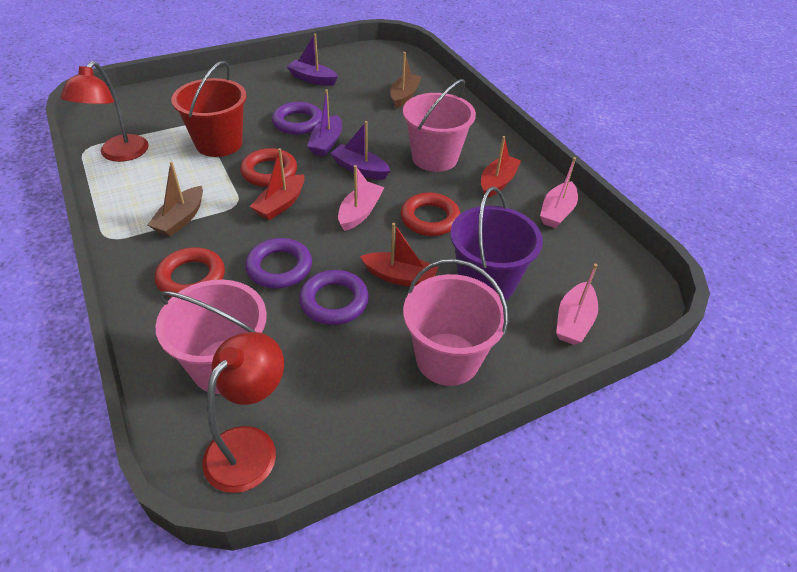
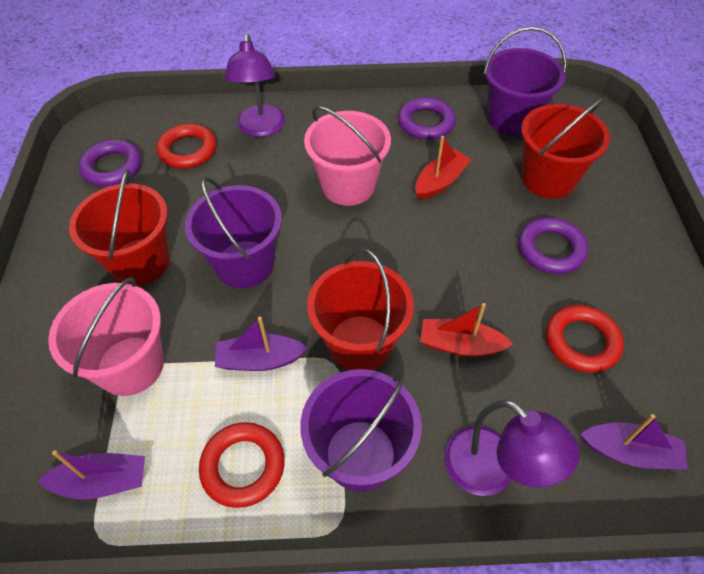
brown boat: [147,162,203,237] [390,52,421,108] = 2 -> none = 0
pink boat: [338,165,384,231] [540,157,578,228] [556,264,598,345] = 3 -> none = 0
pink bucket: [156,280,267,394] [403,79,476,172] [403,259,508,386] = 3 -> [48,277,164,396] [304,106,391,206] = 2
purple bucket: [450,187,543,301] = 1 -> [185,177,282,288] [300,369,422,492] [484,27,567,136] = 3
purple lamp: none = 0 -> [224,34,285,137] [444,400,580,496] = 2
red boat: [250,148,305,220] [360,223,438,287] [481,136,521,198] = 3 -> [415,136,471,200] [420,303,513,357] = 2
red bucket: [171,61,246,157] = 1 -> [69,169,170,286] [307,248,414,370] [521,98,610,199] = 3
red lamp: [61,61,149,162] [202,332,284,493] = 2 -> none = 0

